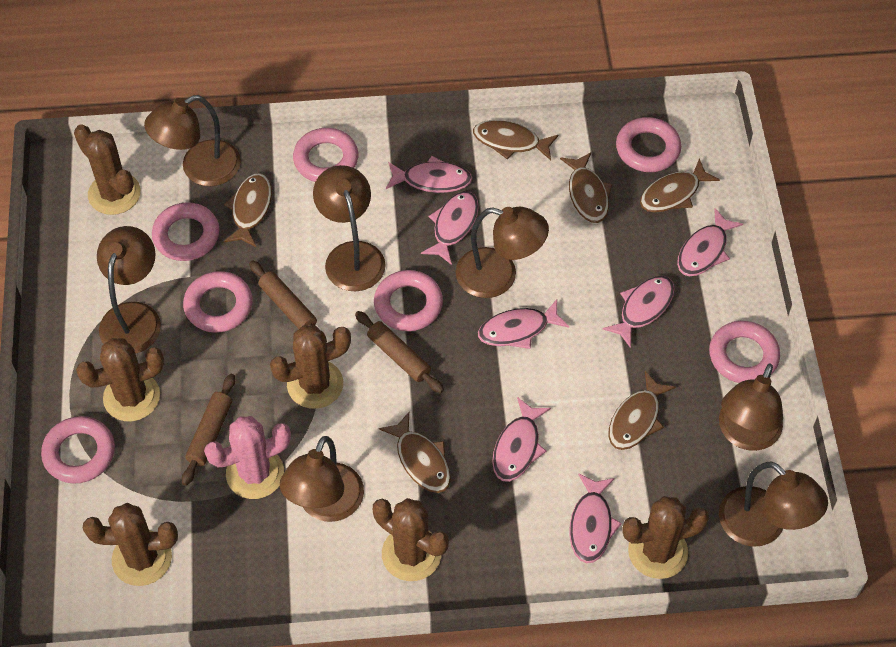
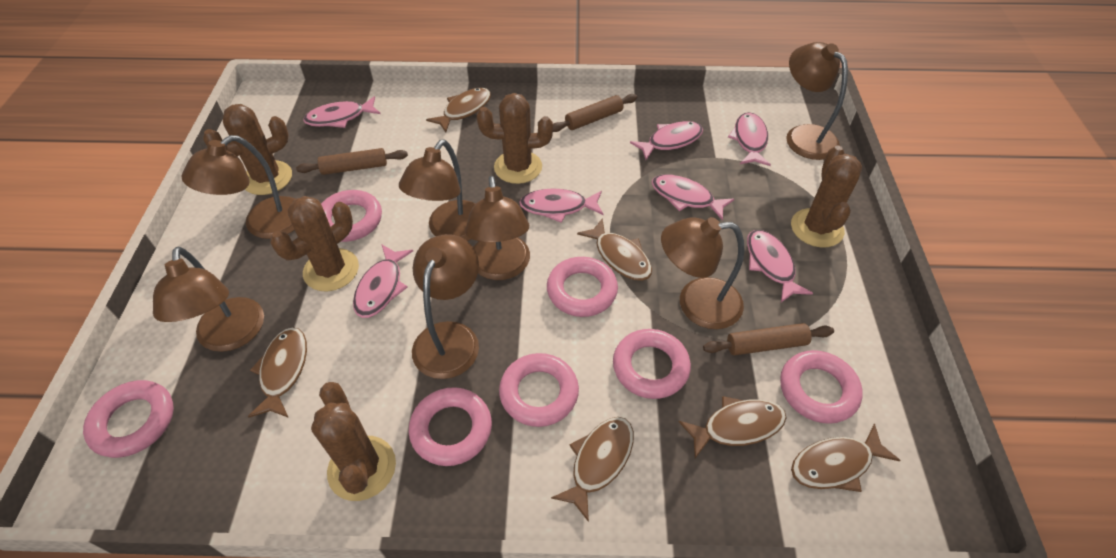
brown cactus: [74,124,141,215] [76,338,164,421] [83,503,178,586] [270,325,351,409] [373,498,449,581] [622,496,709,579] = 6 -> [203,104,292,195] [270,196,359,291] [311,382,396,501] [477,93,553,184] [791,146,862,247] = 5
pink cactus: [204,416,291,499] = 1 -> none = 0

